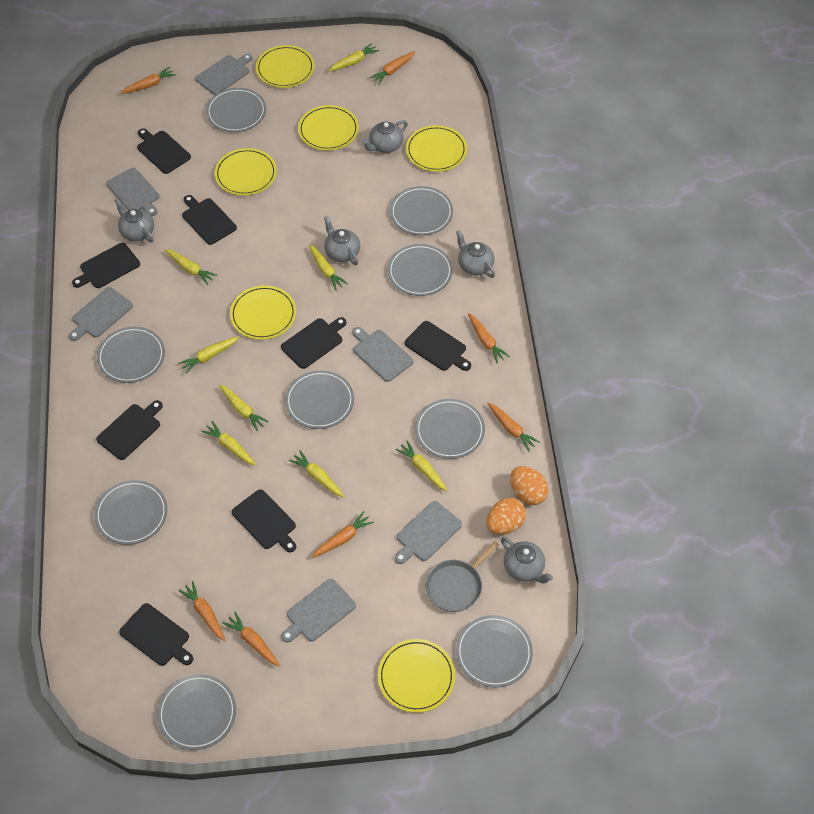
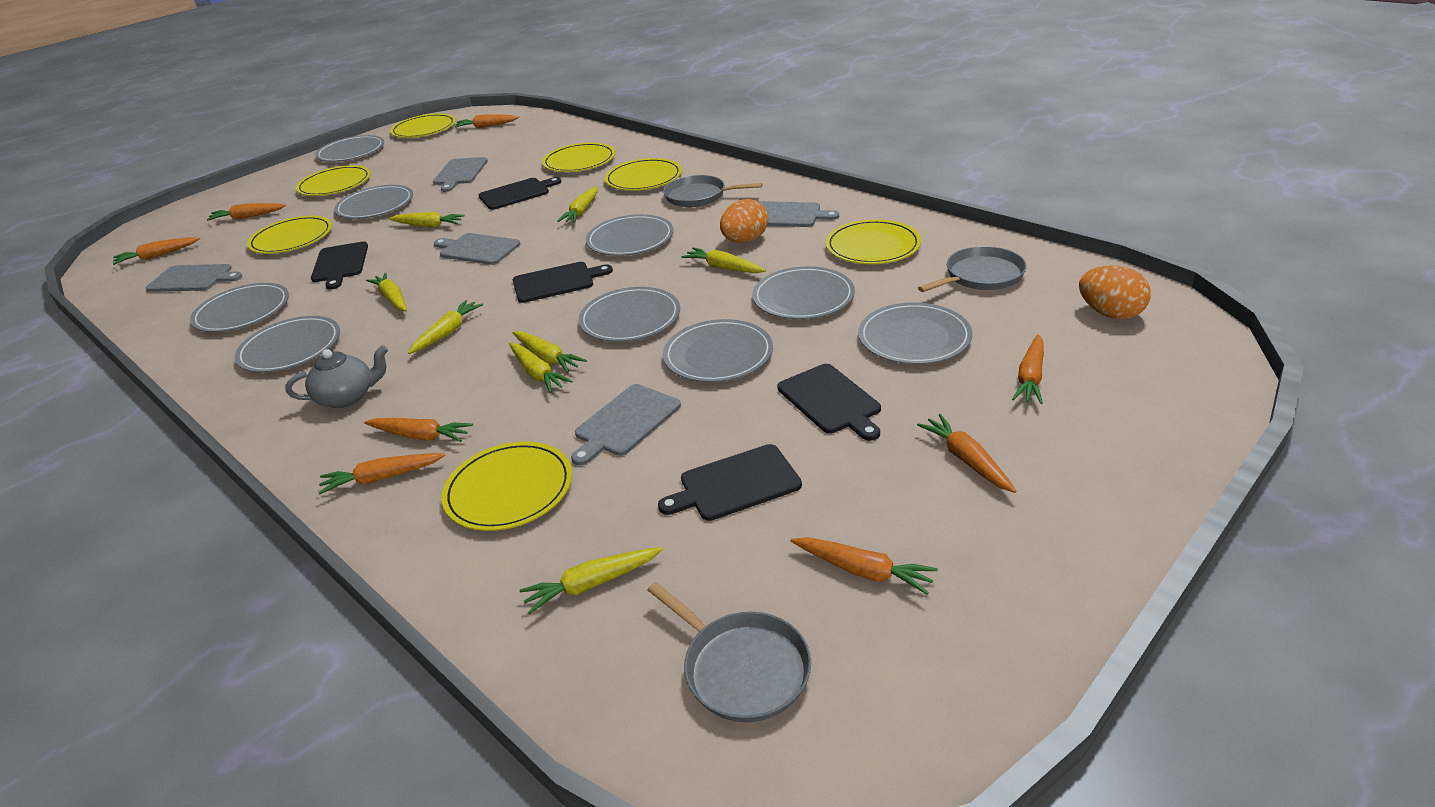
black cutting board: [72,243,140,288] [96,400,163,460] [119,603,193,666] [137,128,191,174] [182,195,237,245] [232,489,296,552] [281,317,347,369] [405,321,471,371] = 8 -> [311,241,368,290] [479,177,561,210] [513,262,613,303] [658,444,802,521] [777,364,881,441] = 5
grey cutting board: [69,287,133,341] [106,168,160,216] [195,54,253,95] [281,579,356,643] [352,327,413,382] [395,501,462,564] = 6 -> [146,264,242,292] [433,157,488,192] [434,233,520,265] [571,384,681,465] [758,201,839,227] = 5
grey pan: [426,541,499,612] = 1 -> [648,582,811,722] [663,175,763,207] [918,246,1027,292] = 3
grey teapot: [114,198,154,242] [324,216,360,265] [362,120,408,153] [456,230,495,278] [501,537,553,583] = 5 -> [285,345,388,408] = 1
orange carrot: [121,67,176,94] [178,581,226,641] [222,612,280,667] [312,511,374,558] [369,51,415,85] [468,313,510,363] [487,402,540,451] = 7 -> [113,237,200,265] [206,203,286,221] [318,453,446,495] [364,418,473,442] [455,114,520,128] [791,537,938,595] [917,414,1017,493] [1012,334,1044,404] = 8
yellow plate: [215,148,277,196] [230,285,296,340] [256,45,315,88] [298,105,359,151] [378,639,455,713] [406,125,467,172] = 6 -> [247,216,332,254] [296,165,371,196] [390,113,456,138] [442,441,572,531] [542,143,615,172] [605,158,682,191] [825,219,921,264] = 7

